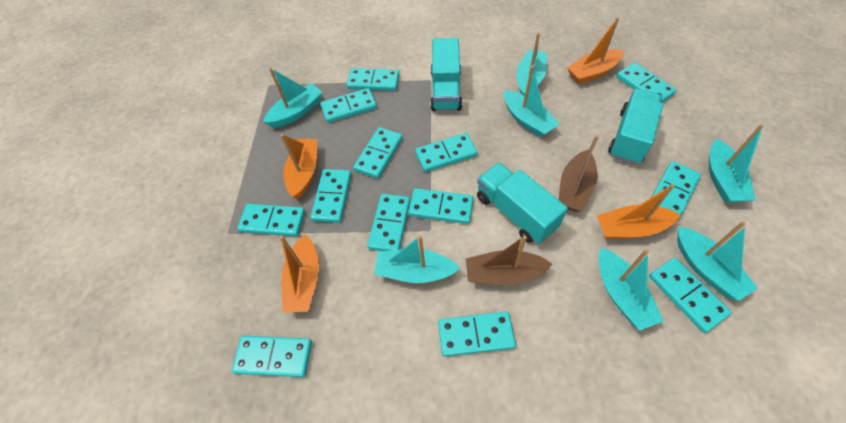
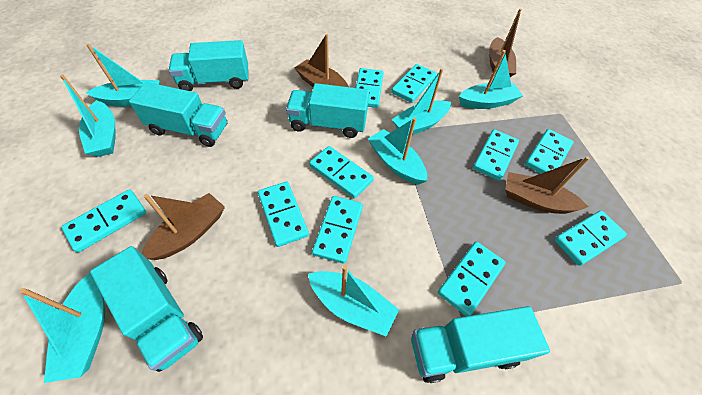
brown boat: [465,235,552,285] [559,135,599,212] = 2 -> [142,193,225,260] [295,34,349,87] [489,9,522,77] [505,156,590,214] = 4
orange boat: [279,234,319,313] [280,134,317,199] [567,17,624,84] [597,184,681,239] = 4 -> none = 0
turquoise domino: [232,336,312,377] [237,204,305,236] [310,169,352,223] [321,88,377,123] [347,68,400,91] [353,127,403,178] [367,194,410,251] [408,188,474,224] [415,133,477,172] [438,311,516,356] [616,62,677,103] [649,258,732,333] [651,161,701,218] = 13 -> [61,189,146,252] [258,182,309,247] [309,146,374,198] [312,196,363,264] [355,68,384,108] [391,64,437,103] [438,242,506,316] [473,129,519,181] [525,129,574,174] [554,211,627,266] = 10
turquoise truck: [430,38,462,111] [477,163,568,244] [608,89,664,164] = 3 -> [90,246,203,372] [129,82,227,147] [169,40,248,91] [286,83,369,138] [411,306,550,383] = 5

